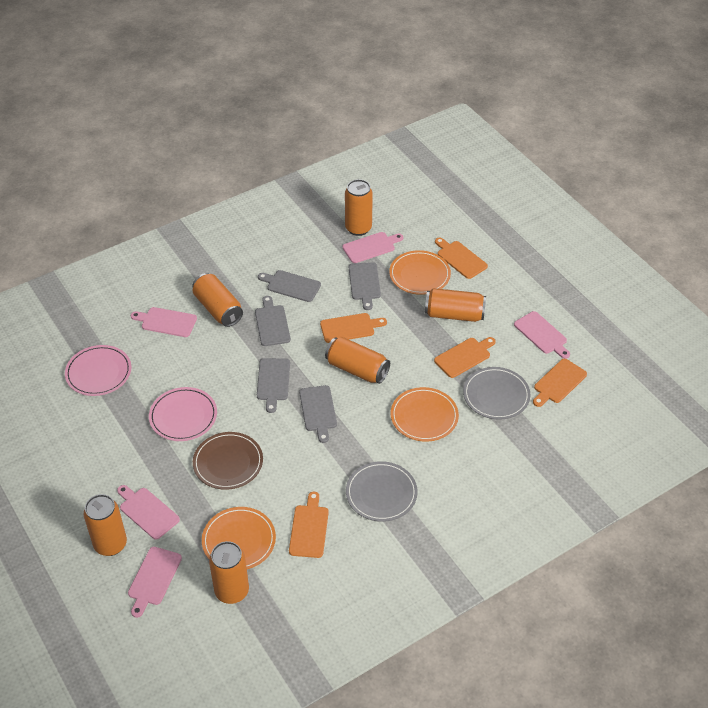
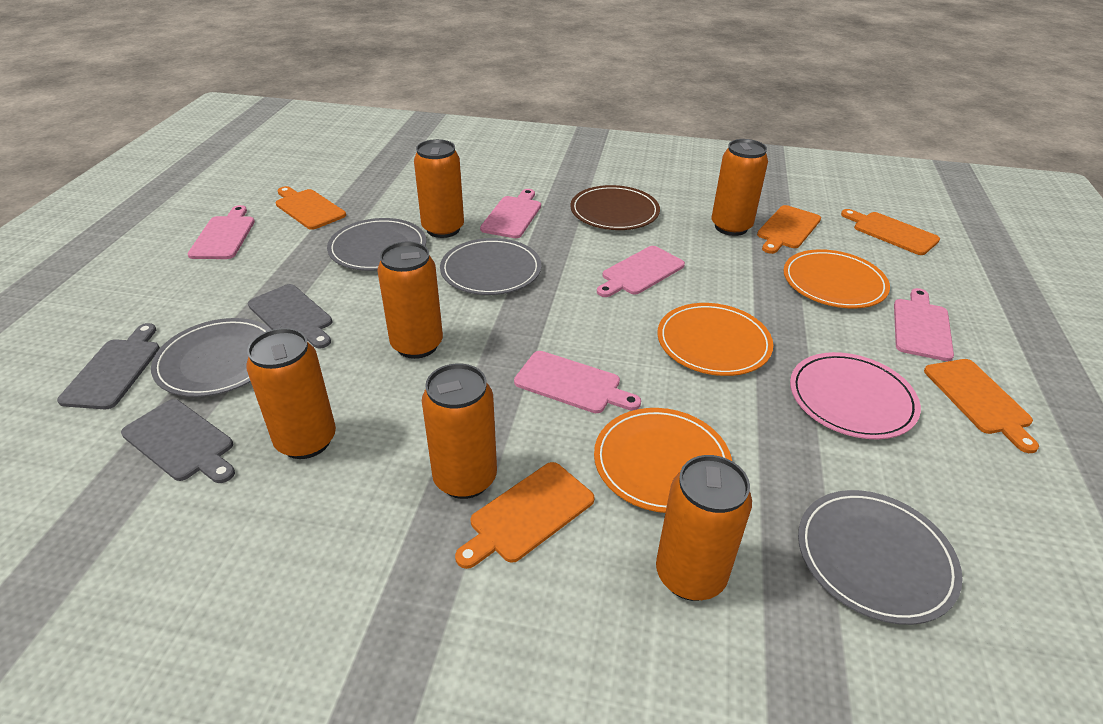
grey cutting board: [255,296,291,346] [257,358,290,413] [258,270,321,302] [299,385,337,443] [349,262,381,310] = 5 -> [57,323,160,409] [121,399,235,483] [248,284,332,349] = 3
grey plate: [346,461,417,522] [463,367,530,420] = 2 -> [151,318,272,397] [327,218,426,271] [440,238,541,295] [798,490,963,625] = 4
pink plate: [65,345,132,396] [149,387,217,441] = 2 -> [790,352,921,439] = 1

